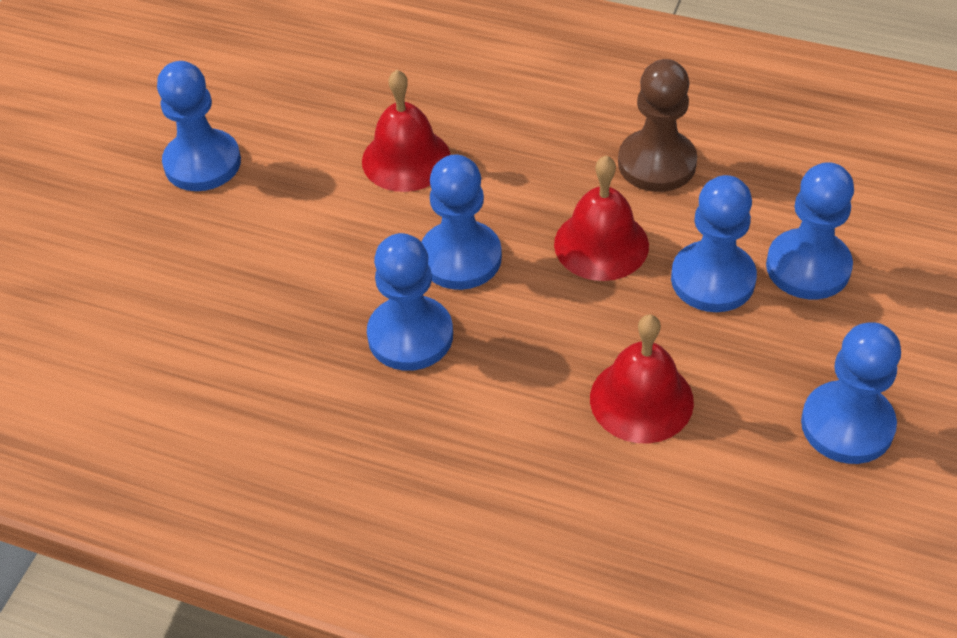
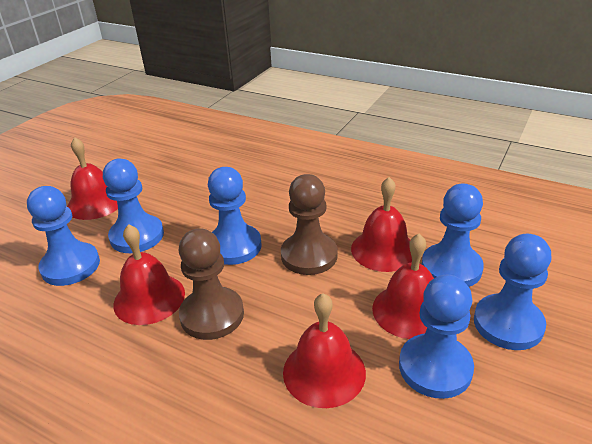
brown pawn: [618,59,697,192] = 1 -> [179,229,244,340] [281,174,338,275] = 2
red bell: [362,70,450,192] [554,155,649,281] [590,314,694,443] = 3 -> [67,137,118,220] [113,224,185,325] [283,293,366,408] [351,177,412,272] [372,234,434,339] = 5

